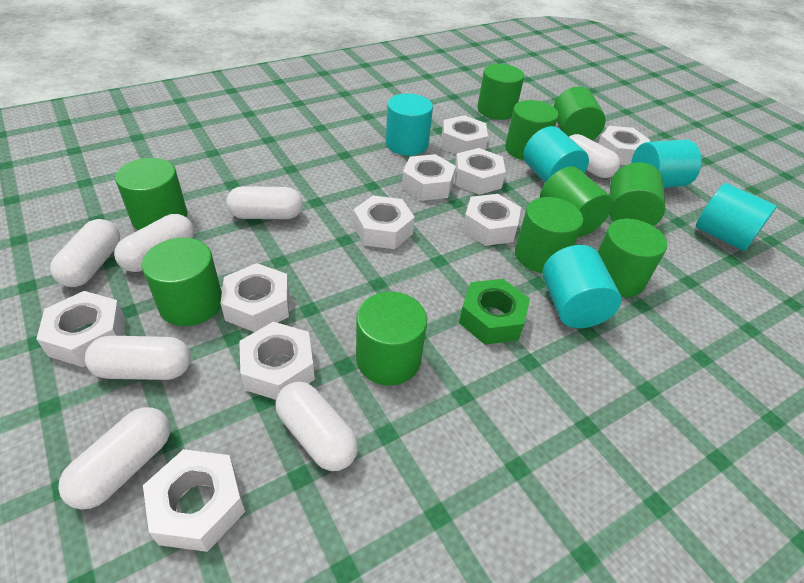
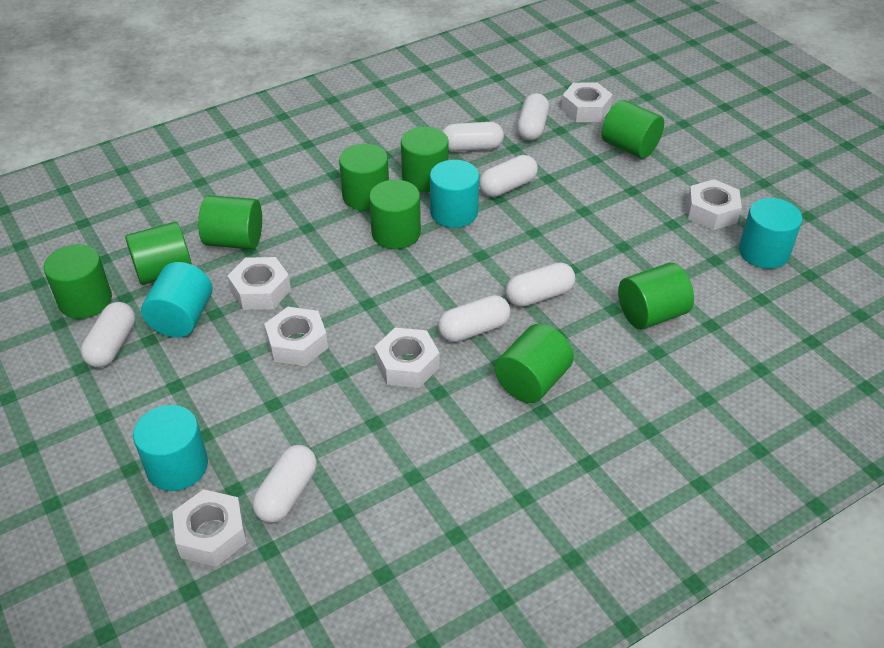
green cylinder: [115,158,187,230] [142,238,222,326] [356,292,427,386] [477,64,524,120] [505,100,558,160] [515,197,583,273] [540,166,613,237] [553,87,606,140] [598,219,667,297] [610,162,665,226] = 10 -> [44,244,112,319] [125,222,192,285] [198,195,262,249] [339,144,389,210] [369,180,421,249] [401,127,448,192] [495,324,574,403] [601,100,664,159] [618,263,694,329] = 9
green nut: [459,279,530,345] = 1 -> none = 0
turquoise cylinder: [386,93,433,156] [523,126,589,183] [542,245,621,328] [631,139,701,188] [696,183,777,251] = 5 -> [133,405,208,491] [141,262,213,338] [430,160,479,228] [739,198,802,269] = 4
white nut: [36,291,125,367] [143,449,245,552] [221,263,289,332] [239,322,315,400] [354,195,415,249] [402,154,456,201] [442,115,488,154] [455,148,506,195] [462,194,521,246] [598,126,650,165] = 10 -> [172,489,247,567] [228,257,291,310] [264,307,328,366] [374,328,439,388] [561,82,613,122] [687,179,742,230] = 6

